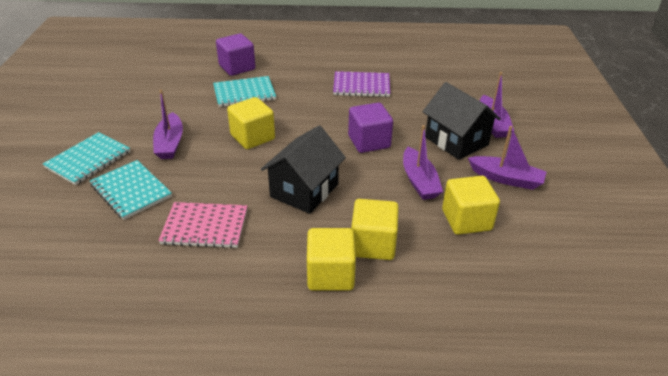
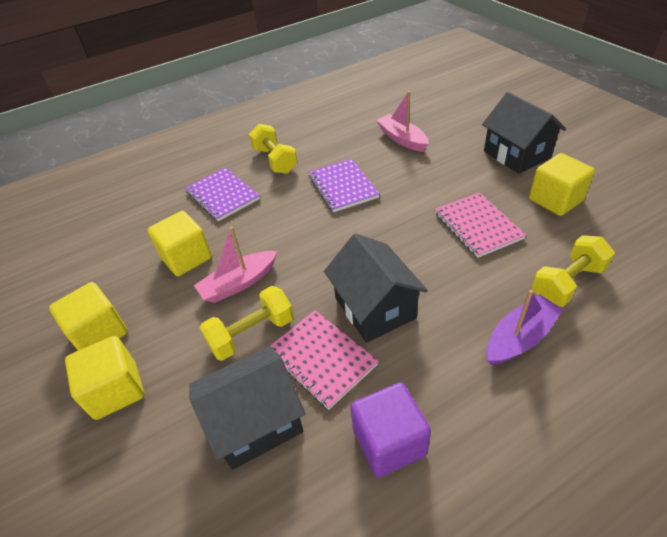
black house: [261,125,346,214] [423,82,501,160] = 2 -> [189,346,306,470] [324,233,428,343] [482,92,566,174] = 3
pink boat: none = 0 -> [194,227,277,303] [376,91,429,152] = 2
pink notebook: [158,202,247,248] = 1 -> [270,310,379,410] [435,192,526,258] = 2
purple boat: [153,90,183,159] [403,125,443,200] [468,126,546,190] [480,72,514,138] = 4 -> [486,290,563,365] = 1
purple cube: [216,33,256,76] [348,102,393,153] = 2 -> [350,382,431,478] = 1
purple notebook: [333,71,390,97] = 1 -> [185,167,260,221] [308,159,379,212] = 2
turquoise notebook: [43,132,131,185] [90,160,172,220] [213,76,276,107] = 3 -> none = 0
yellow dumbbell: none = 0 -> [200,286,294,361] [249,124,298,174] [532,235,615,307] = 3

